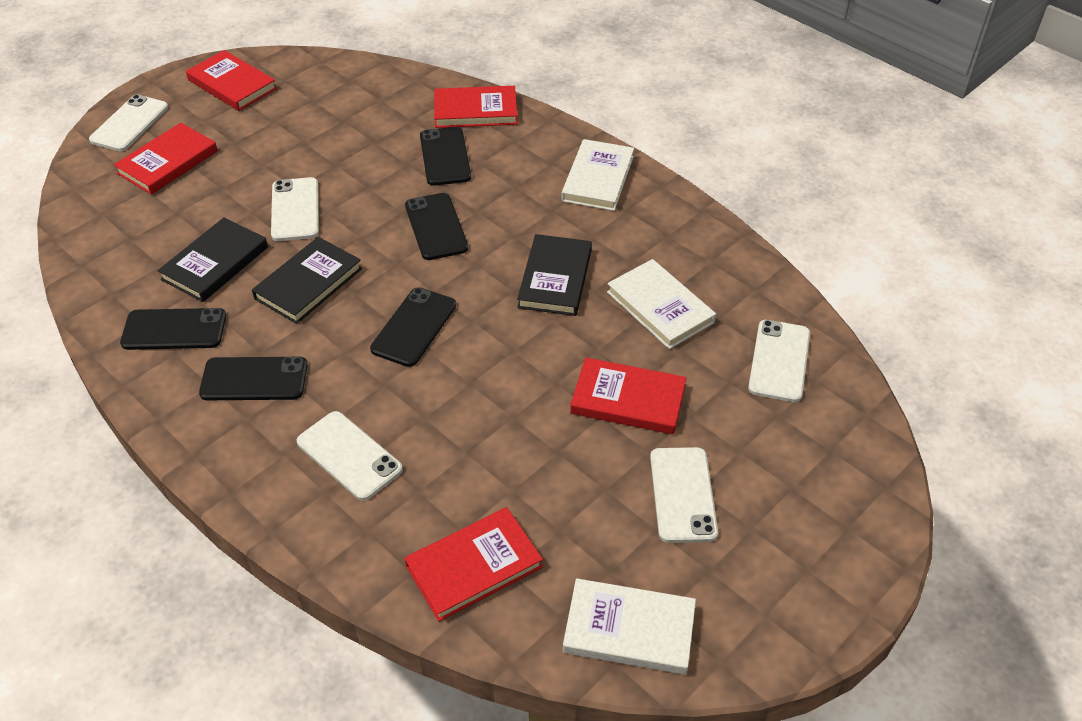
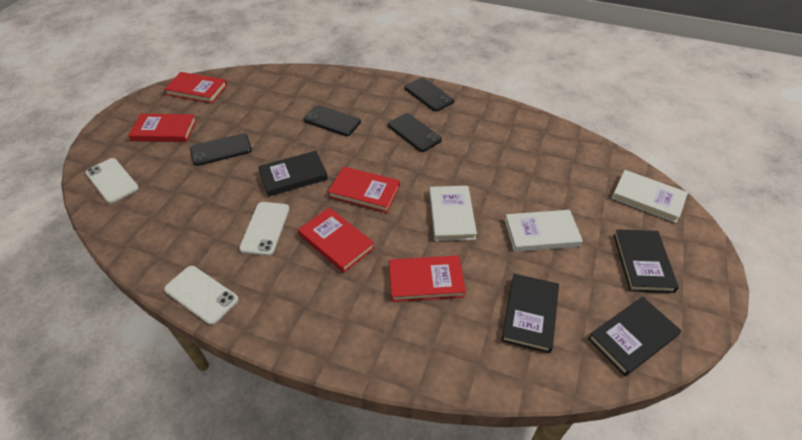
black book: [158,217,268,302] [252,237,362,324] [517,234,592,316] = 3 -> [258,151,328,197] [501,274,559,353] [588,296,681,376] [613,229,679,293] = 4
black phone: [120,308,226,350] [199,357,308,400] [370,287,456,367] [405,193,468,260] [420,127,471,186] = 5 -> [190,133,252,166] [304,105,361,136] [388,113,442,152] [404,78,454,111] = 4
white phone: [89,94,168,151] [271,177,319,241] [297,411,403,501] [650,447,718,543] [748,320,810,402] = 5 -> [85,158,139,203] [164,266,239,325] [239,202,289,256] = 3

